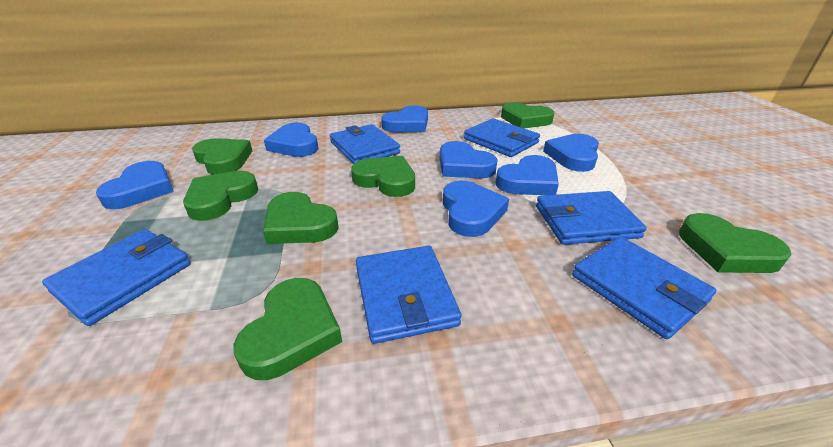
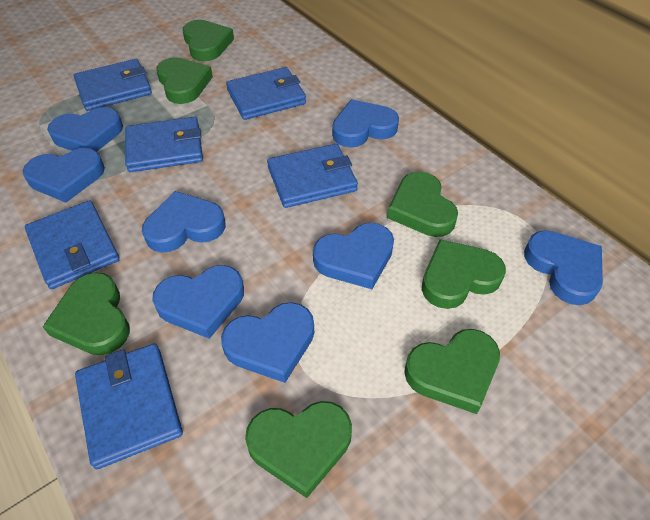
blue heart: [96,161,174,209] [264,123,318,157] [381,105,428,132] [440,141,498,178] [443,181,509,237] [495,155,559,195] [543,134,599,172] = 7 -> [23,148,105,203] [47,107,123,151] [142,191,226,253] [152,265,244,339] [221,302,314,383] [313,223,394,289] [332,99,399,148] [524,230,603,305] = 8

